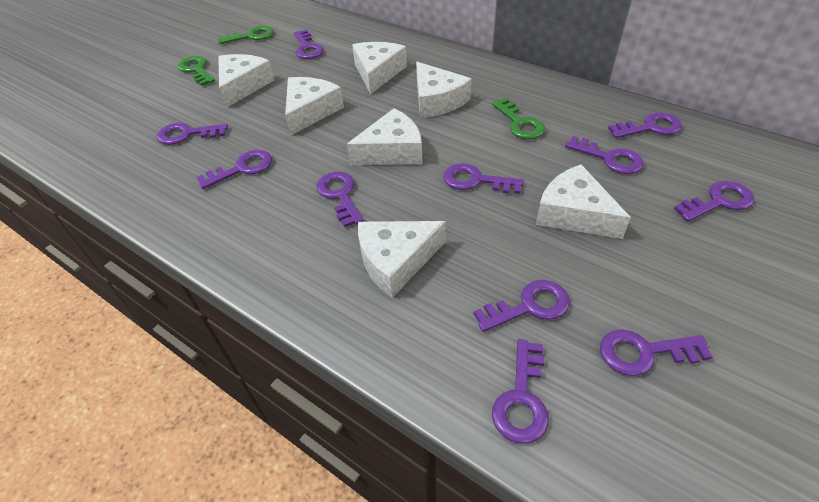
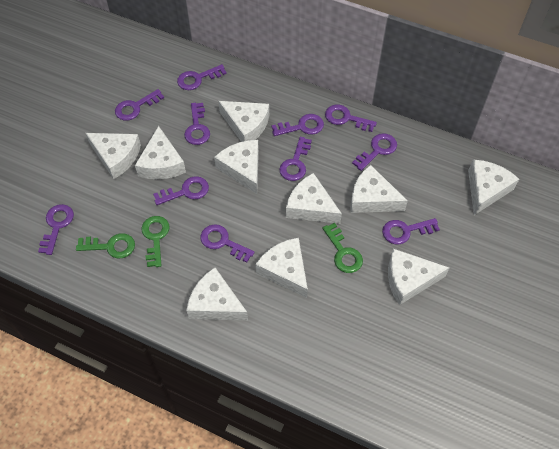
white cheese: [218,54,274,108] [285,77,344,135] [347,108,422,165] [352,42,407,94] [358,221,446,298] [416,62,472,118] [536,164,631,239] = 7 -> [86,133,141,179] [135,126,186,179] [186,267,248,320] [214,140,259,194] [219,101,269,142] [255,238,308,298] [286,173,342,224] [351,165,408,213] [388,249,449,305] [468,160,519,215] = 10

